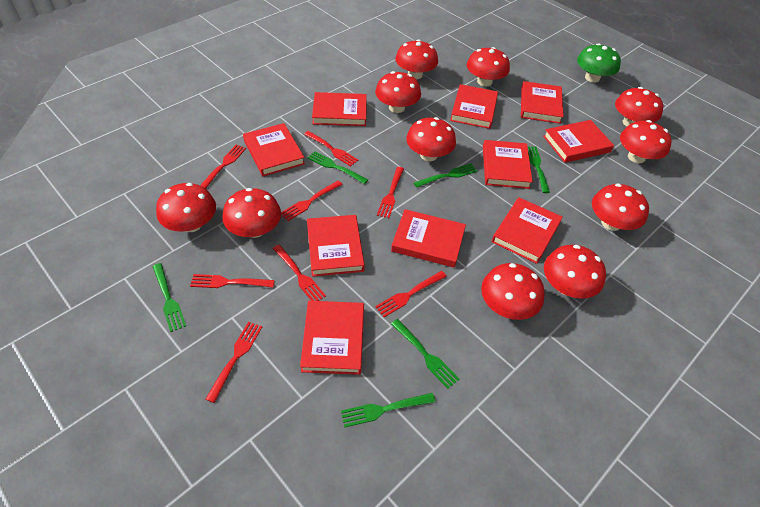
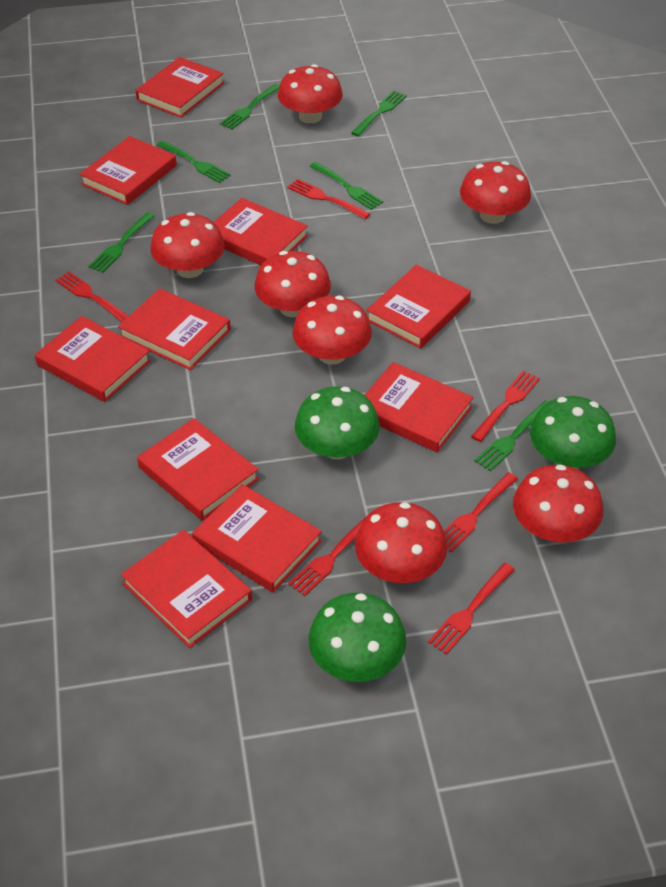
green mushroom: [577,43,621,83] = 1 -> [295,386,380,459] [308,593,406,682] [530,396,616,469] = 3
red fork: [190,274,275,288] [200,145,246,189] [205,322,262,403] [273,245,326,301] [281,181,343,221] [304,131,359,167] [375,271,447,317] [377,167,404,218] = 8 -> [55,271,129,322] [287,179,370,219] [288,512,371,596] [428,563,515,655] [444,472,518,552] [471,370,540,442] = 6
red mushroom: [156,183,216,232] [222,188,281,238] [375,71,421,113] [395,39,438,79] [406,117,456,161] [467,47,510,87] [481,263,545,320] [544,245,606,299] [592,183,649,231] [615,87,663,127] [620,120,672,163] = 11 -> [150,212,225,278] [254,251,331,317] [278,64,343,123] [292,296,372,364] [355,502,447,583] [460,161,531,224] [513,464,603,542] = 7

